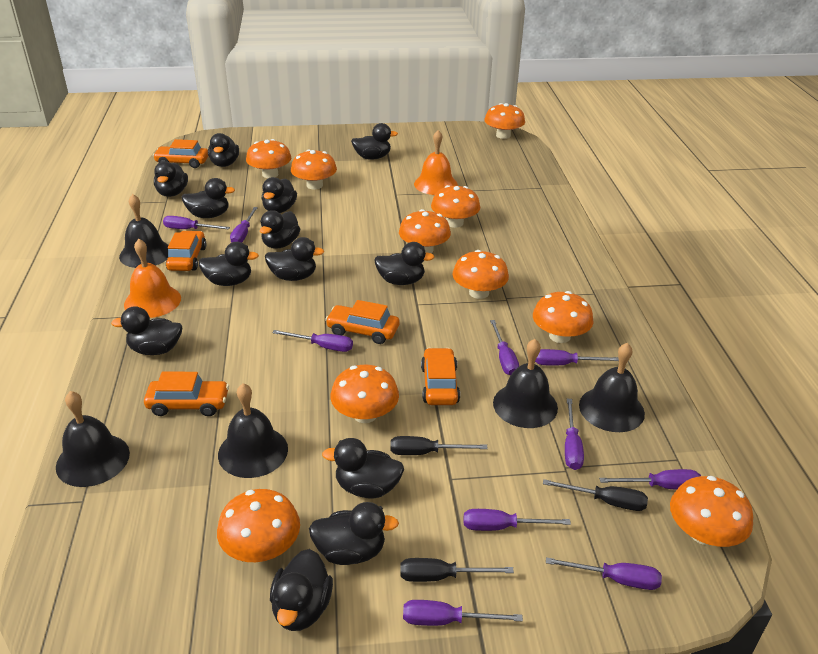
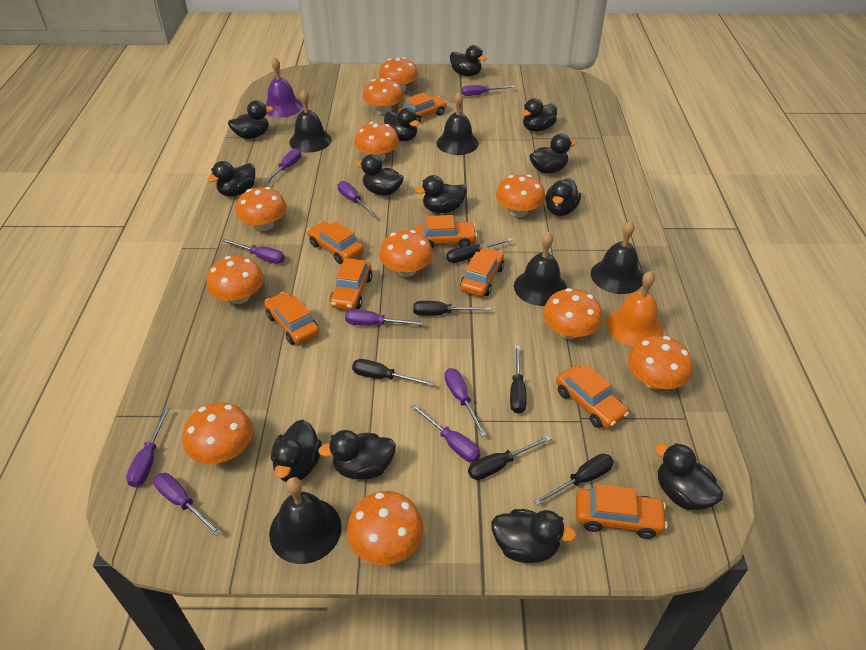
black screwdriver: [390,436,488,455] [400,558,514,582] [543,479,648,511] = 3 -> [352,359,434,386] [413,301,491,316] [446,238,512,263] [468,435,551,480] [510,346,527,414] [534,454,614,505] = 6
orange bell: [124,239,181,318] [414,130,458,195] = 2 -> [606,271,664,347] = 1
orange car: [144,372,229,416] [153,139,208,168] [166,231,206,271] [325,300,399,344] [421,348,460,405] = 5 -> [265,292,319,345] [307,221,363,264] [330,258,373,310] [398,92,447,123] [415,215,477,248] [460,247,504,297] [556,364,629,428] [576,484,668,539] = 8
orange mushroom: [217,489,300,562] [246,139,291,178] [291,150,337,190] [330,365,399,423] [399,209,451,253] [431,185,480,228] [453,250,509,299] [484,103,525,139] [533,291,594,343] [670,476,753,547] = 10 -> [182,402,253,464] [206,256,264,304] [236,187,287,231] [347,491,424,565] [354,122,399,161] [363,78,404,115] [379,57,418,92] [379,230,433,277] [496,174,545,217] [543,288,602,339] [628,336,693,389] = 11
purple bell: none = 0 -> [265,57,303,118] = 1
purple screwdriver: [163,216,230,230] [230,207,258,243] [272,330,353,352] [403,600,523,626] [464,509,571,531] [490,320,519,376] [535,349,619,366] [546,557,662,590] [565,399,584,470] [599,469,701,490] = 10 -> [126,408,170,487] [154,473,221,536] [222,239,285,264] [263,148,301,184] [338,181,377,217] [345,309,424,326] [411,404,480,462] [445,368,486,437] [462,85,515,96] = 9

